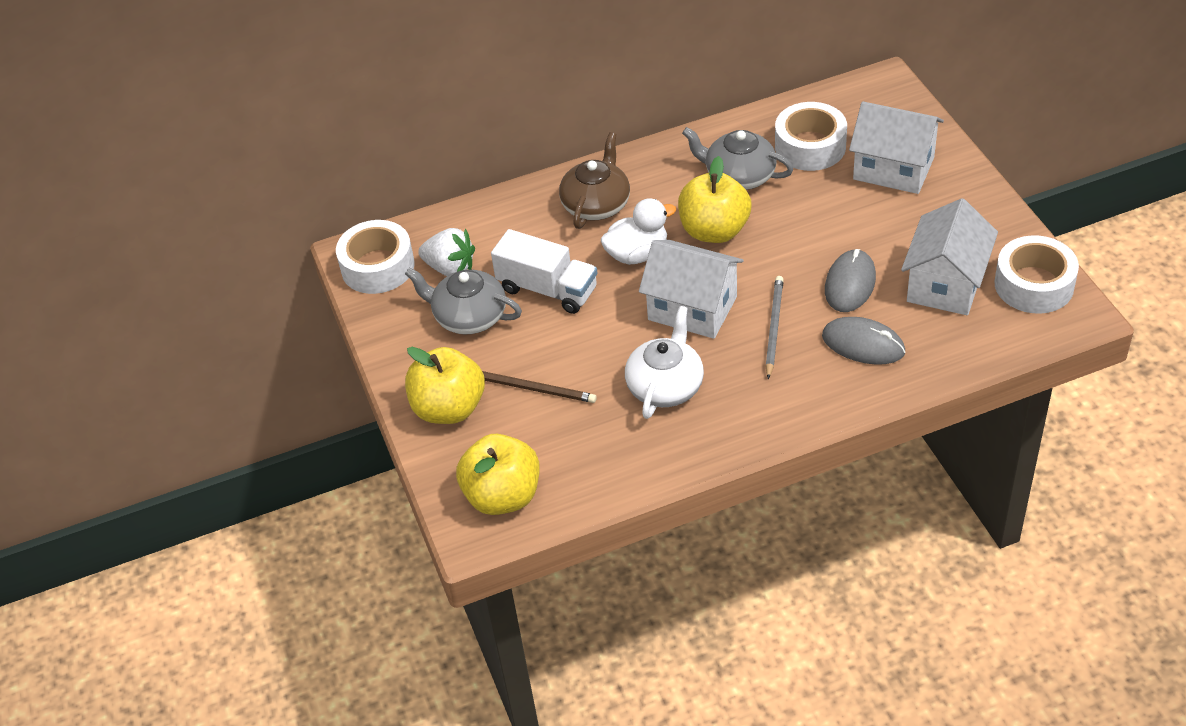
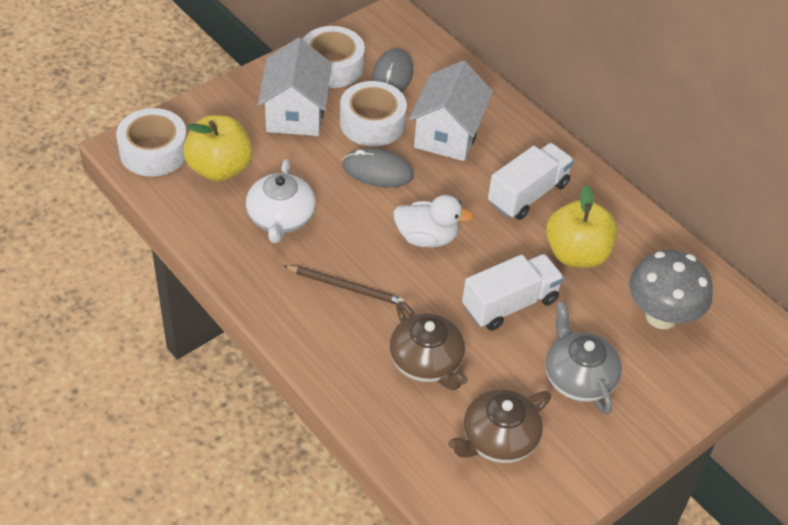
brown teapot: [559,132,630,229] = 1 -> [389,301,468,390] [448,389,551,463] = 2
grey mushroom: none = 0 -> [629,250,713,329] = 1
grey pencil: [765,276,784,379] = 1 -> none = 0
grey teapot: [405,267,522,334] [682,127,793,190] = 2 -> [545,301,622,414] = 1
white house: [639,240,744,339] [849,101,944,194] [901,198,998,315] = 3 -> [258,38,332,136] [409,61,493,161] = 2
white strawberry: [418,228,475,276] = 1 -> none = 0
white truck: [491,229,597,314] = 1 -> [462,254,564,330] [488,143,574,220] = 2
yellow apple: [405,347,485,424] [456,434,540,515] [678,156,752,243] = 3 -> [183,115,253,182] [546,185,618,268] = 2

